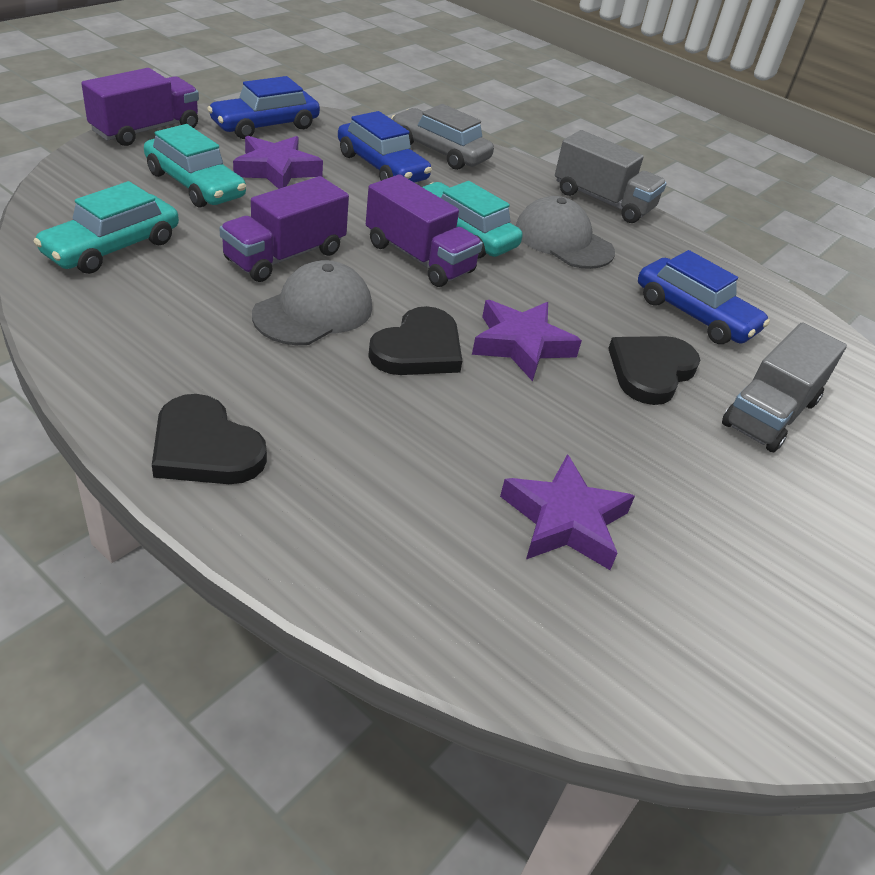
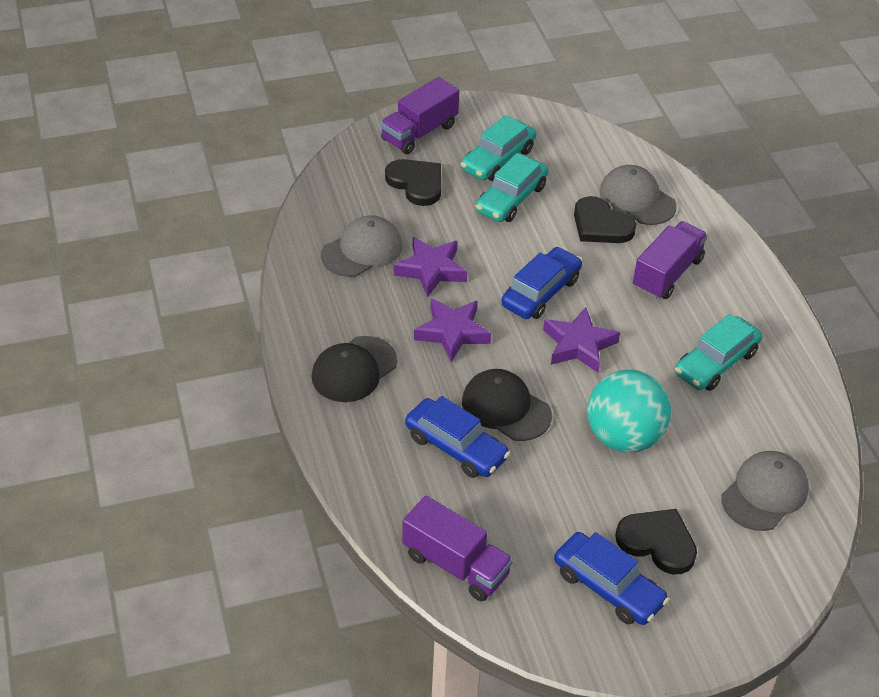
black cap: none = 0 -> [311,336,397,402] [462,369,552,441] = 2
grey cap: [252,260,372,345] [516,196,615,269] = 2 -> [321,215,402,277] [599,165,677,225] [721,451,809,531] = 3
grey car: [391,104,494,170] = 1 -> none = 0
grey truck: [555,130,667,223] [722,322,847,452] = 2 -> none = 0
turquoise ball: none = 0 -> [587,370,671,453] = 1

